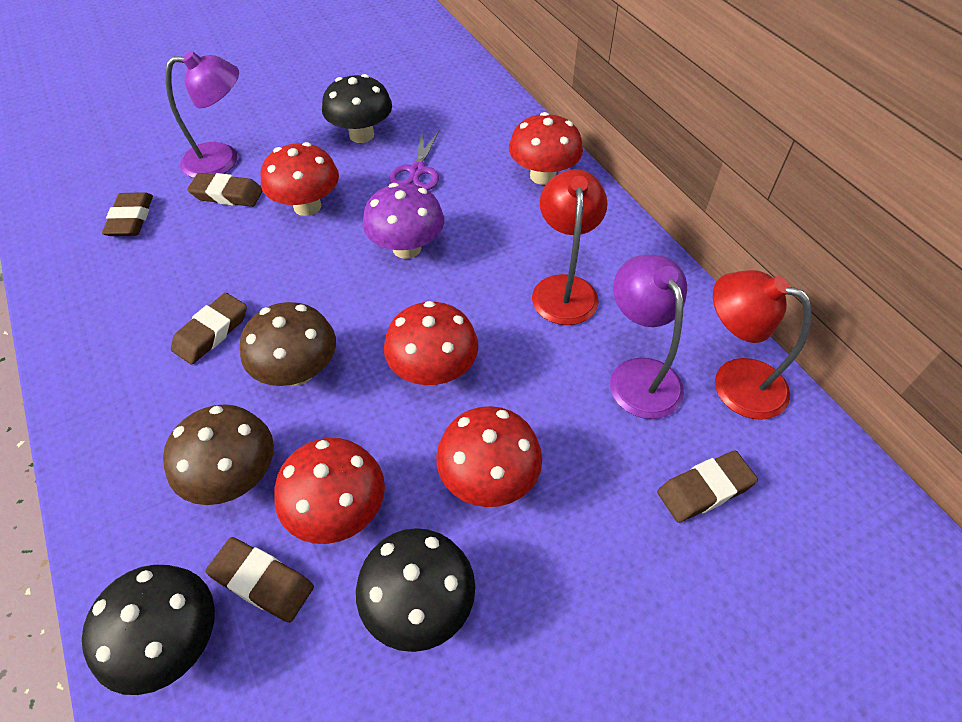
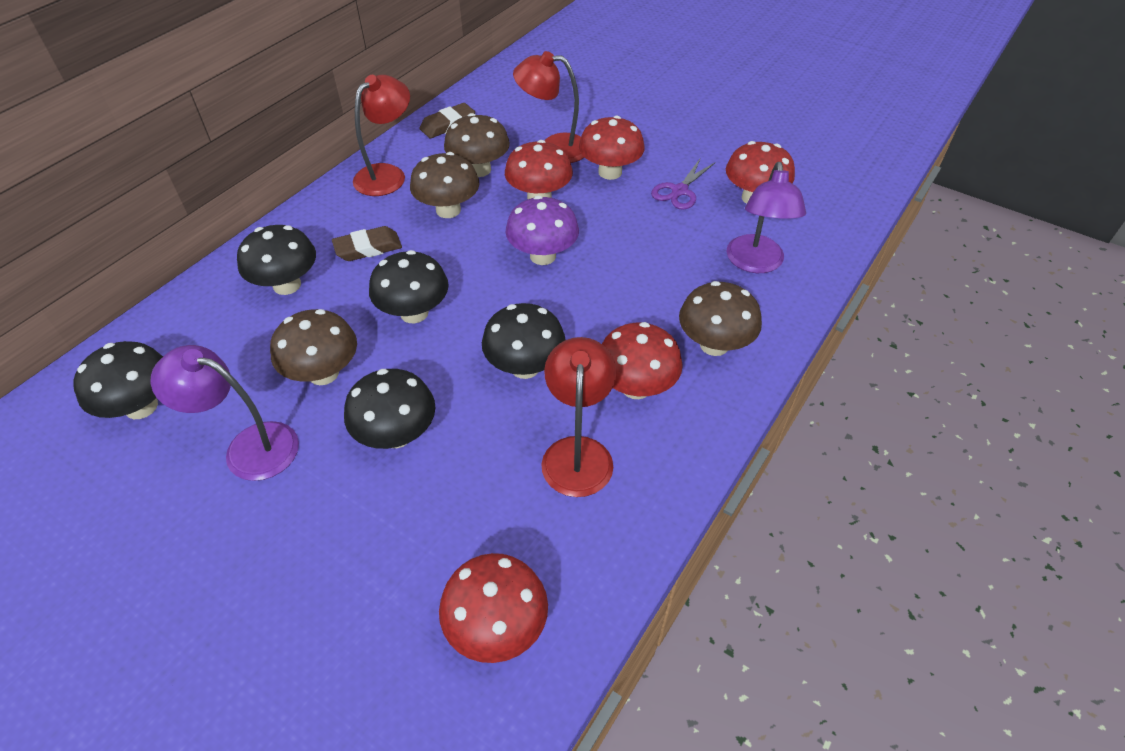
black mushroom: [82,565,215,695] [322,74,392,143] [356,528,475,652] = 3 -> [73,341,163,419] [237,225,316,295] [344,369,436,449] [369,250,449,323] [482,303,566,379] = 5
brown eraser: [102,192,153,236] [171,293,247,364] [187,173,263,207] [206,537,314,623] [657,450,758,523] = 5 -> [332,226,402,261] [419,103,475,139] = 2
brown mushroom: [163,404,274,505] [240,302,336,386] = 2 -> [270,309,357,385] [410,152,479,218] [444,113,510,177] [679,281,762,356] = 4
red lamp: [532,169,608,325] [713,270,811,420] = 2 -> [353,75,410,196] [513,51,585,163] [541,337,616,497] = 3

